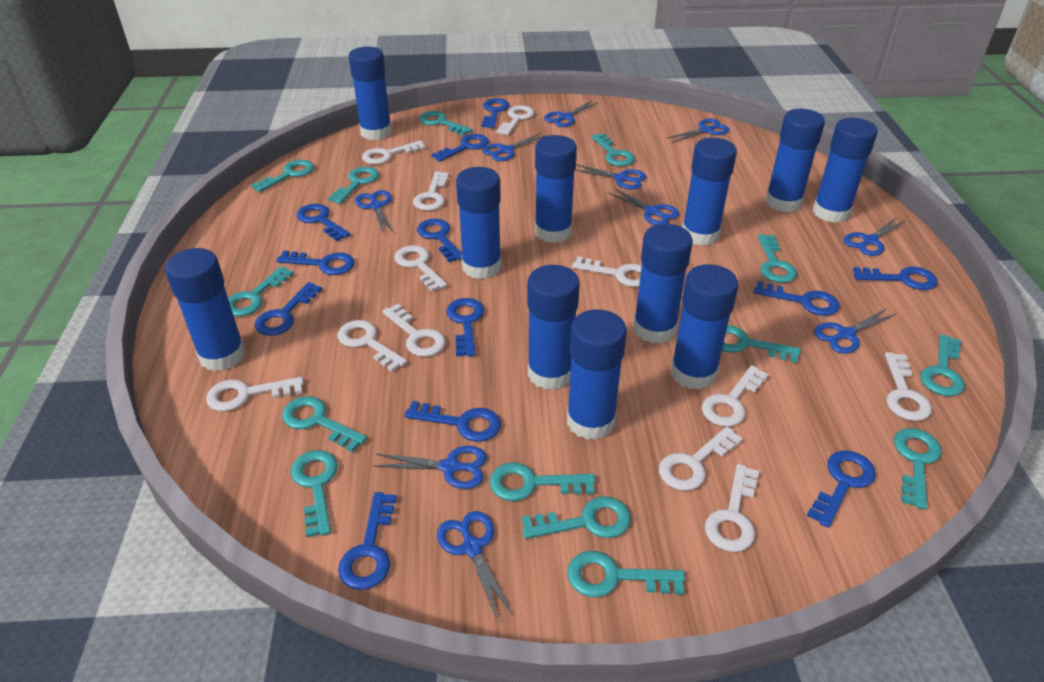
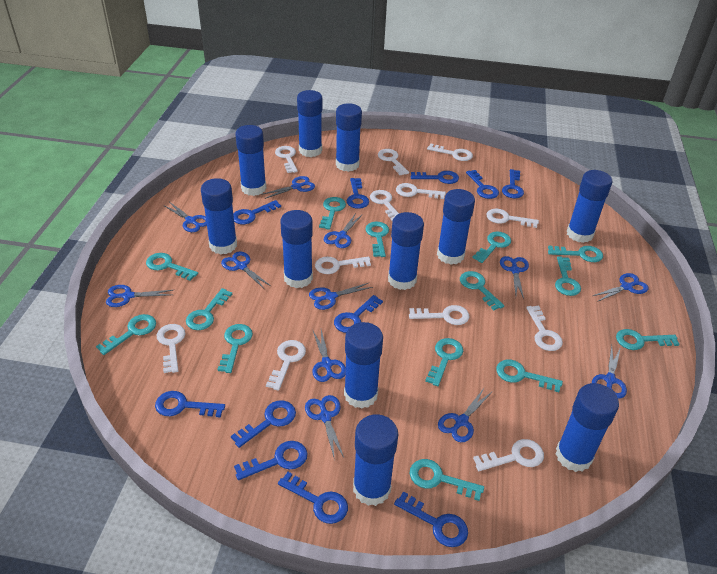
blue key: [255,282,322,336] [276,251,355,275] [296,204,350,241] [338,492,397,590] [404,401,501,442] [417,219,462,262] [431,134,489,162] [446,298,484,356] [481,98,510,128] [753,281,840,316] [807,450,876,528] [853,267,938,290] = 12 -> [155,391,225,418] [231,400,296,448] [233,200,281,224] [234,441,308,480] [278,472,348,524] [334,295,383,333] [347,178,369,209] [394,491,468,547] [411,171,459,184] [466,170,499,199] [502,169,524,198] = 11
blue scissors: [355,190,394,234] [373,446,487,489] [437,511,513,619] [483,133,546,161] [544,101,599,127] [575,164,646,189] [607,188,679,225] [666,118,730,143] [814,309,896,354] [844,218,905,256] = 10 -> [106,285,173,307] [163,202,207,232] [221,252,271,288] [261,176,315,199] [305,395,344,461] [309,282,373,310] [312,329,346,382] [324,213,363,248] [438,387,493,442] [500,256,529,299] [592,346,627,399] [593,273,649,302] = 12

